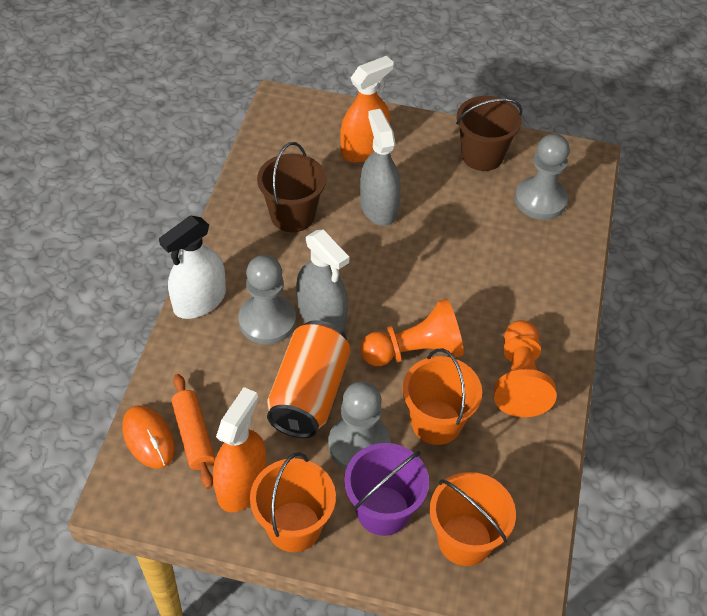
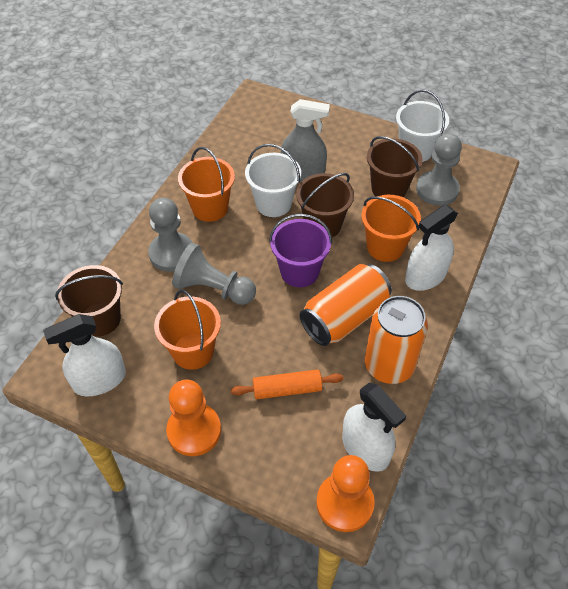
brown bucket: [257,142,326,232] [456,96,522,171] = 2 -> [55,265,123,336] [296,173,354,237] [367,136,422,197] = 3
grey spray bottle: [296,230,349,331] [360,109,401,226] = 2 -> [281,99,330,182] = 1
orange can: [267,320,350,438] = 1 -> [300,264,392,346] [365,296,428,384] = 2
orange mouse: [123,406,175,469] = 1 -> none = 0
orange spray bottle: [213,387,267,512] [340,56,394,163] = 2 -> none = 0
white bucket: none = 0 -> [245,144,301,217] [396,90,449,162] = 2
white spray bottle: [159,216,226,319] = 1 -> [43,314,126,397] [342,382,406,472] [405,205,458,291] = 3

